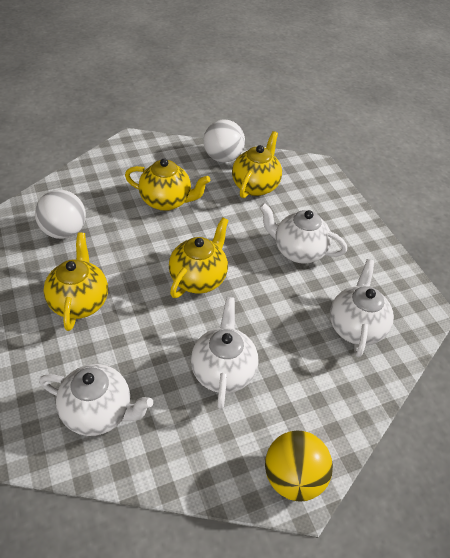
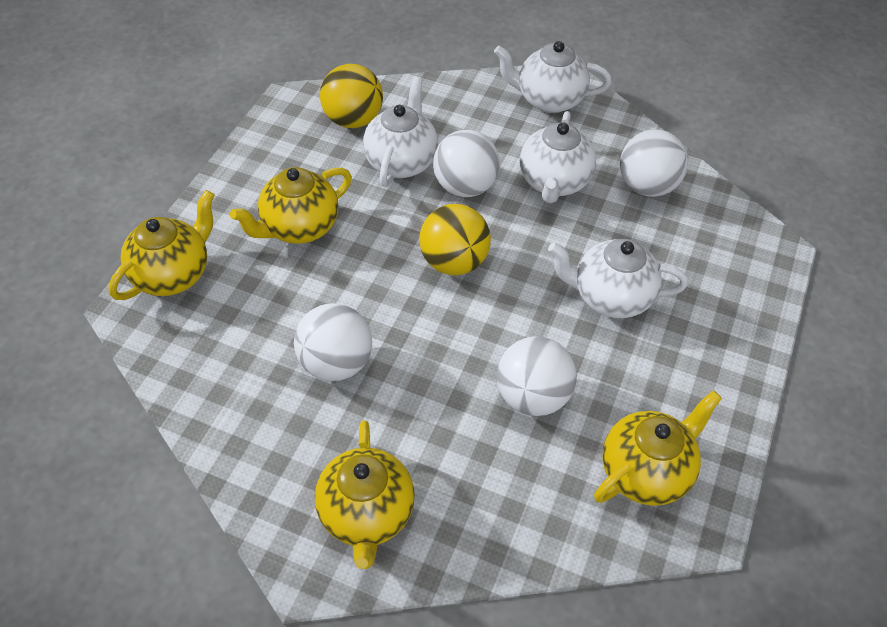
white ball: [35,190,86,239] [203,120,245,162] = 2 -> [294,303,372,381] [433,130,500,197] [497,336,577,416] [620,130,688,197] = 4
yellow ball: [265,431,333,502] = 1 -> [320,64,383,128] [419,204,491,275] = 2

